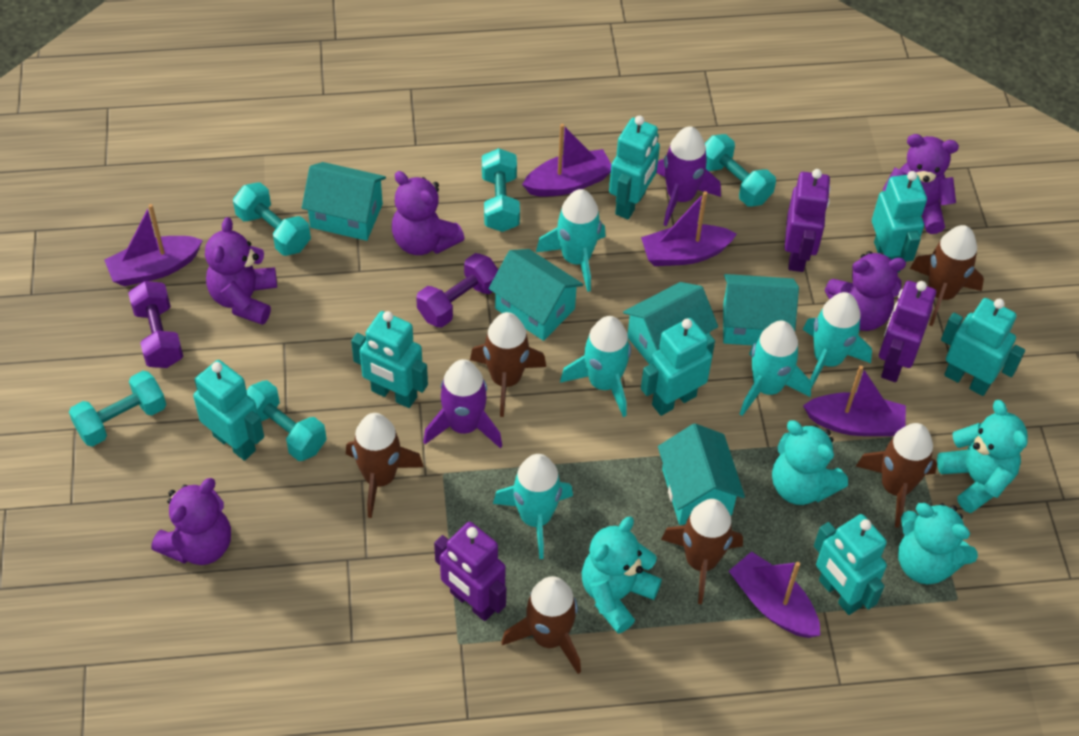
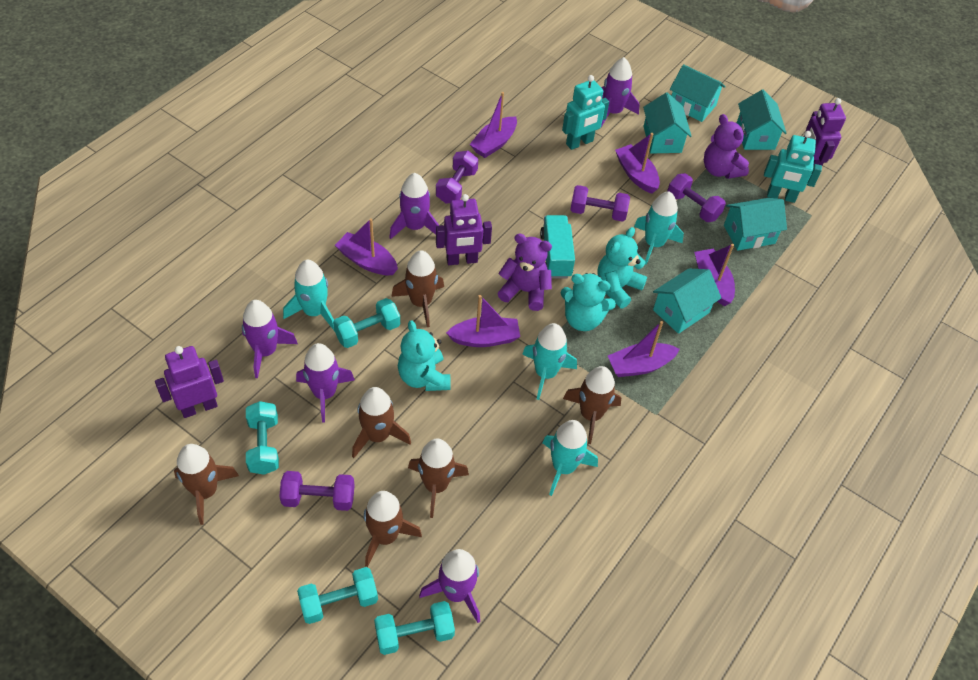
purple boat: [104,204,203,286] [522,124,611,197] [641,191,737,266] [729,551,820,638] [803,365,906,436] = 5 -> [335,218,398,275] [446,295,520,347] [470,92,517,158] [608,321,679,377] [615,133,660,194] [694,244,735,306] = 6
purple dumbbell: [128,281,183,368] [416,253,498,328] = 2 -> [279,471,355,511] [436,151,478,204] [570,185,630,222] [667,173,726,222] = 4
purple rocket: [423,359,502,448] [657,126,721,226] = 2 -> [242,300,298,378] [296,343,355,423] [389,173,440,239] [419,549,480,623] [601,57,639,127] = 5
purple teddy bear: [152,478,231,565] [205,217,277,325] [392,171,465,255] [825,251,906,331] [882,134,959,234] = 5 -> [497,234,552,311] [704,114,749,179] = 2
turquoise dumbbell: [69,371,166,447] [233,182,311,256] [247,380,327,461] [482,148,520,232] [705,134,776,207] = 5 -> [246,401,279,475] [297,567,378,624] [333,298,400,348] [374,601,455,655] = 4
turquoise robot: [193,360,264,461] [351,311,428,408] [609,115,660,219] [641,318,715,416] [814,514,887,615] [872,171,927,272] [941,298,1025,396] = 7 -> [562,75,609,150] [764,131,822,203] = 2
turquoise rocket: [493,454,573,559] [536,189,606,292] [560,316,631,417] [740,321,811,416] [803,292,872,389] = 5 -> [283,260,334,330] [522,323,577,400] [543,420,598,496] [634,191,684,265] = 4
turquoise teddy bear: [582,517,662,634] [772,420,848,505] [898,503,978,584] [937,400,1028,513] = 4 -> [398,320,451,391] [561,273,616,331] [597,227,647,309] = 3
turquoise truck: none = 0 -> [540,215,575,278] = 1

